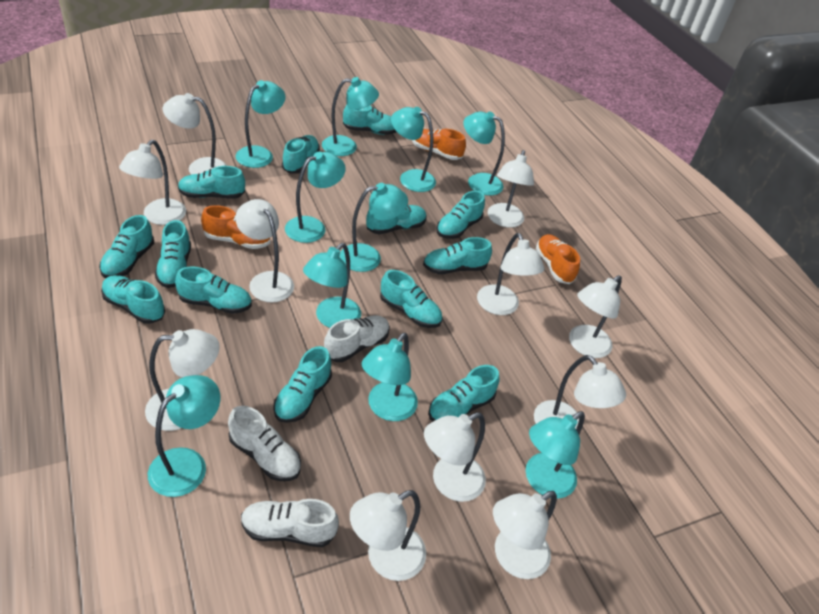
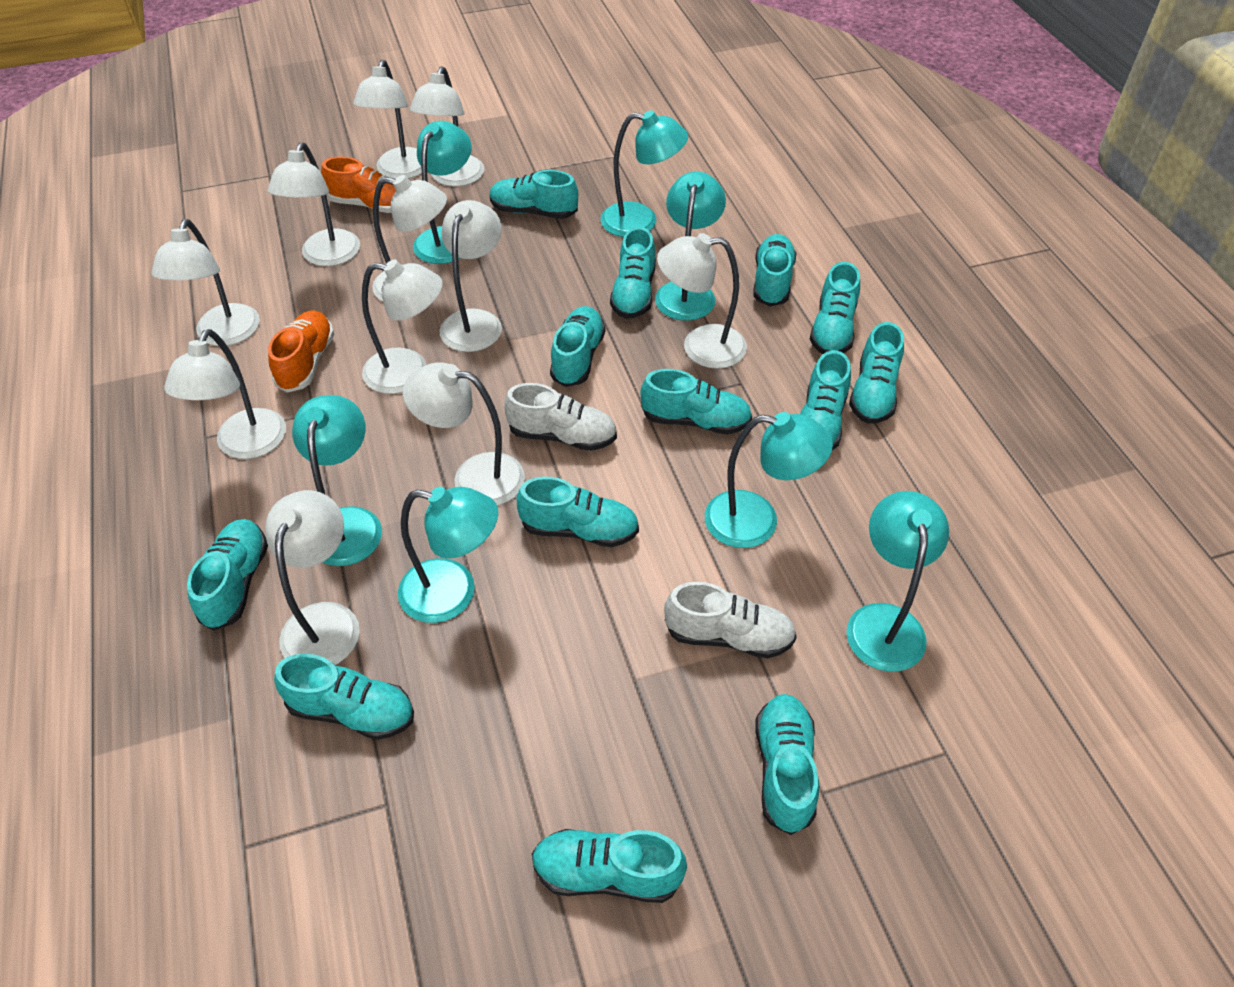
orange shoe: [201,205,270,249] [412,129,466,160] [536,234,580,284] = 3 -> [268,310,334,393] [321,157,396,213] = 2
turquoise lamp: [148,375,220,497] [236,80,285,168] [285,152,346,243] [303,243,361,328] [322,77,379,156] [339,183,408,272] [362,333,418,421] [391,107,436,192] [463,111,505,196] [526,411,585,499] = 10 -> [292,395,382,566] [398,487,498,623] [413,121,472,264] [601,110,688,237] [655,171,726,321] [705,412,833,548] [846,491,949,672] = 7
white shoe: [228,406,301,481] [241,499,339,547] [324,315,390,362] = 3 -> [504,383,617,451] [664,582,797,658] = 2

